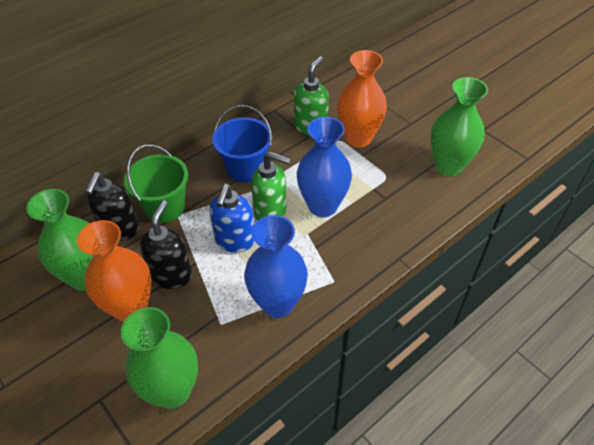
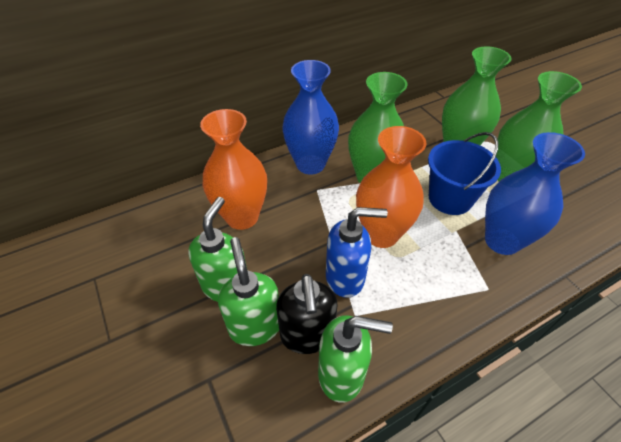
black soap dispenser: [85,172,139,241] [140,200,192,289] = 2 -> [276,274,337,354] = 1
green bucket: [124,144,188,223] = 1 -> none = 0
green soap dispenser: [251,152,291,221] [294,56,329,136] = 2 -> [188,197,247,302] [218,237,279,346] [318,315,393,403] = 3

